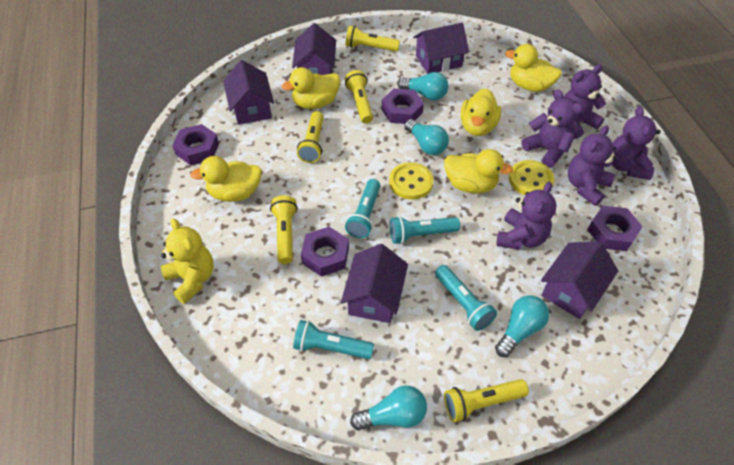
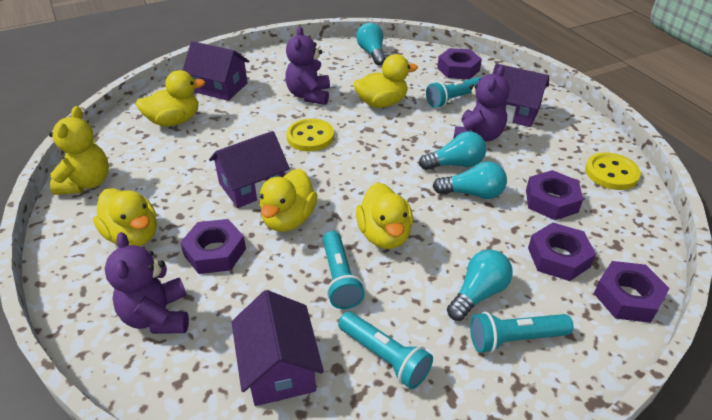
purple house: [223,60,274,125] [292,23,336,75] [341,244,408,323] [413,22,469,74] [541,241,618,319] = 5 -> [183,41,249,101] [209,131,290,208] [232,290,324,406] [492,64,549,127] = 4
purple nut: [172,124,219,165] [301,227,349,277] [382,88,424,124] [588,206,643,251] = 4 -> [180,219,246,274] [437,48,482,80] [526,170,583,220] [528,223,596,281] [594,261,670,323] = 5
purple teddy bear: [496,182,557,250] [522,89,583,168] [564,64,606,139] [568,125,617,206] [612,106,660,180] = 5 -> [104,232,189,334] [285,26,330,105] [454,65,510,141] = 3
yellow flashlight: [270,195,298,264] [297,111,324,163] [345,25,400,51] [345,70,373,124] [444,379,529,422] = 5 -> none = 0

